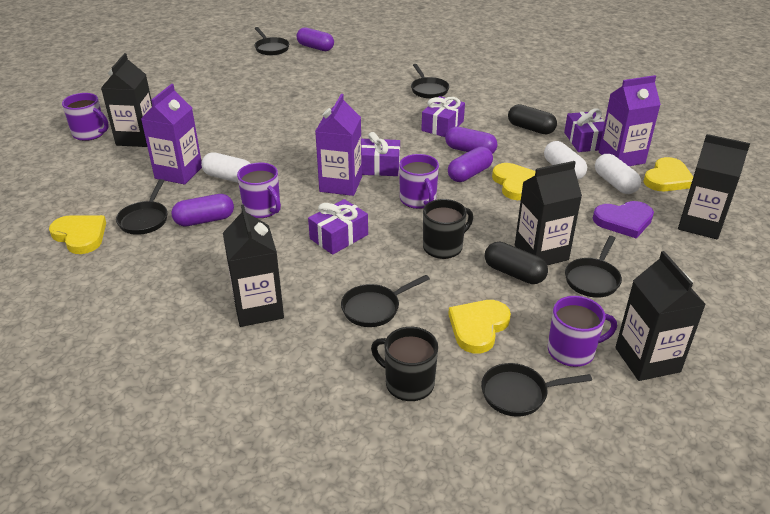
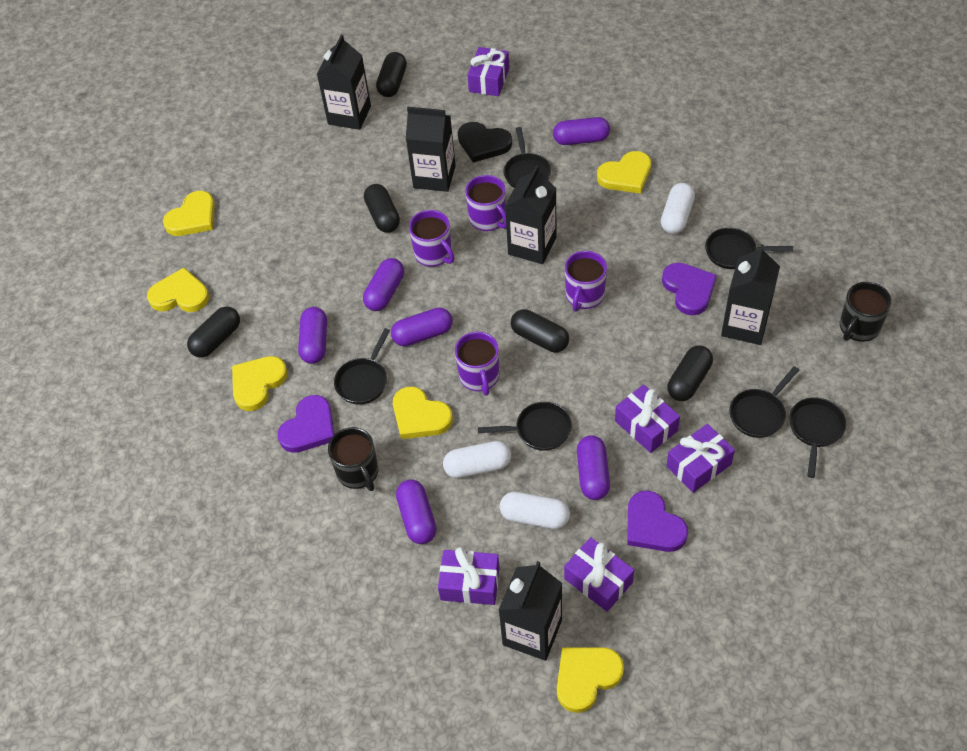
black capsule: [485,242,548,284] [508,104,557,134] = 2 -> [187,306,240,358] [364,184,400,233] [376,52,407,97] [511,309,569,352] [667,345,713,401] = 5
black heart: none = 0 -> [458,122,512,163] = 1
purple capsule: [172,194,234,226] [297,27,334,51] [445,127,498,154] [448,146,493,182] = 4 -> [298,307,327,364] [363,258,404,311] [391,307,453,347] [396,479,436,544] [553,117,610,145] [577,435,610,500] = 6
purple carton: [141,84,202,185] [315,94,362,196] [599,75,661,166] = 3 -> none = 0
purple gift: [308,199,368,255] [361,132,400,176] [421,96,465,137] [564,108,605,152] = 4 -> [438,547,500,605] [468,47,509,96] [564,537,634,612] [615,385,680,453] [666,424,735,493] = 5
purple heart: [593,201,654,239] = 1 -> [278,395,335,453] [628,490,688,552] [662,263,717,315] = 3
yellow heart: [49,215,106,254] [448,300,511,353] [492,163,535,200] [643,157,693,191] = 4 -> [147,268,209,312] [163,191,215,236] [232,356,288,411] [393,387,453,439] [557,647,624,713] [597,151,651,194] = 6

